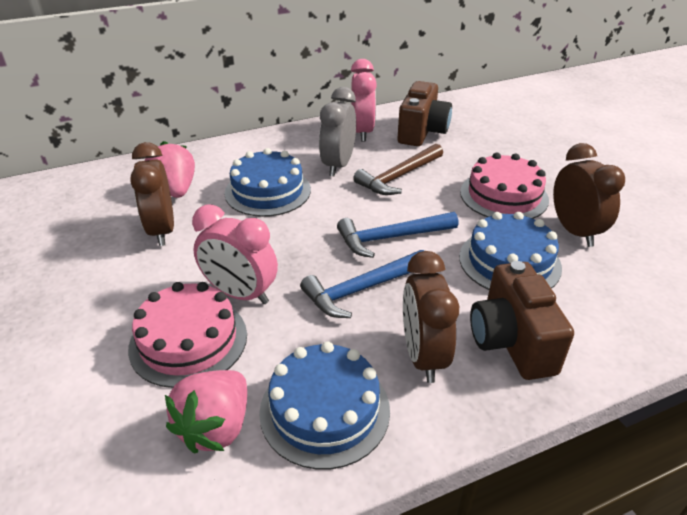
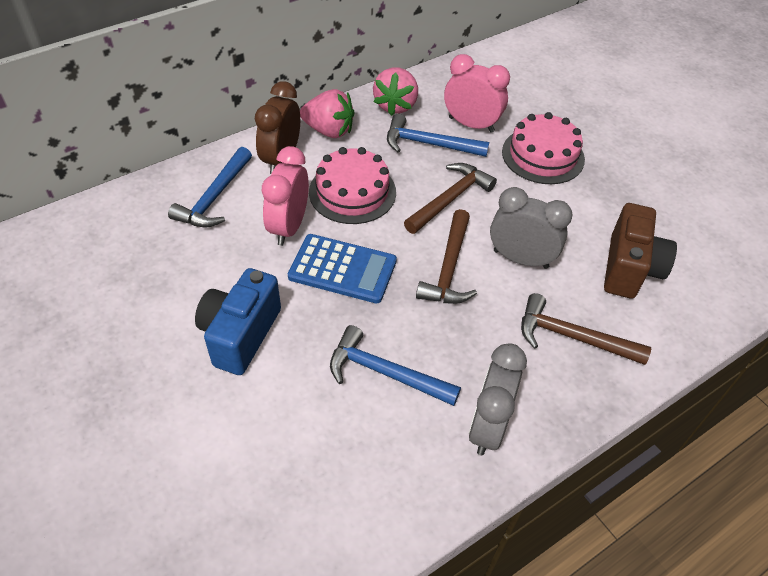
blue cake: [225,148,311,217] [259,342,390,470] [459,212,562,290] = 3 -> none = 0
blue calculator: none = 0 -> [288,234,397,303] = 1
blue camera: none = 0 -> [195,268,281,375] = 1
blue hammer: [300,250,424,318] [337,212,458,258] = 2 -> [168,147,252,227] [330,325,461,406] [387,114,489,157] = 3
brown camera: [397,81,452,146] [470,261,574,380] = 2 -> [604,203,677,299] = 1
brown clock: [130,142,174,246] [403,251,459,383] [553,143,625,247] = 3 -> [255,81,300,174] = 1
brown hammer: [353,144,443,195] = 1 -> [404,163,497,234] [416,209,477,304] [521,293,651,365] = 3
grey clock: [319,87,356,176] = 1 -> [469,343,527,455] [490,187,572,269] = 2

